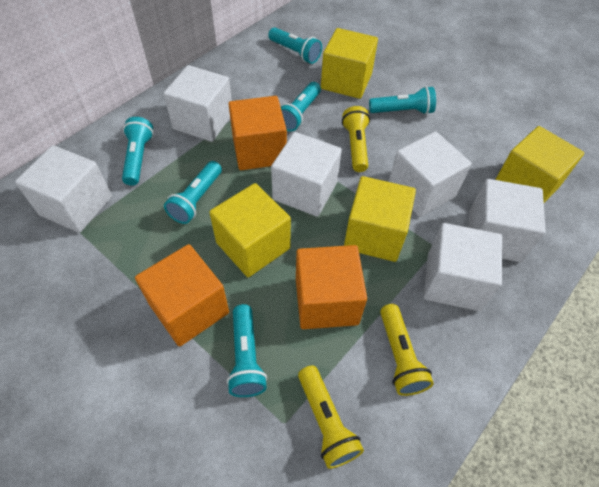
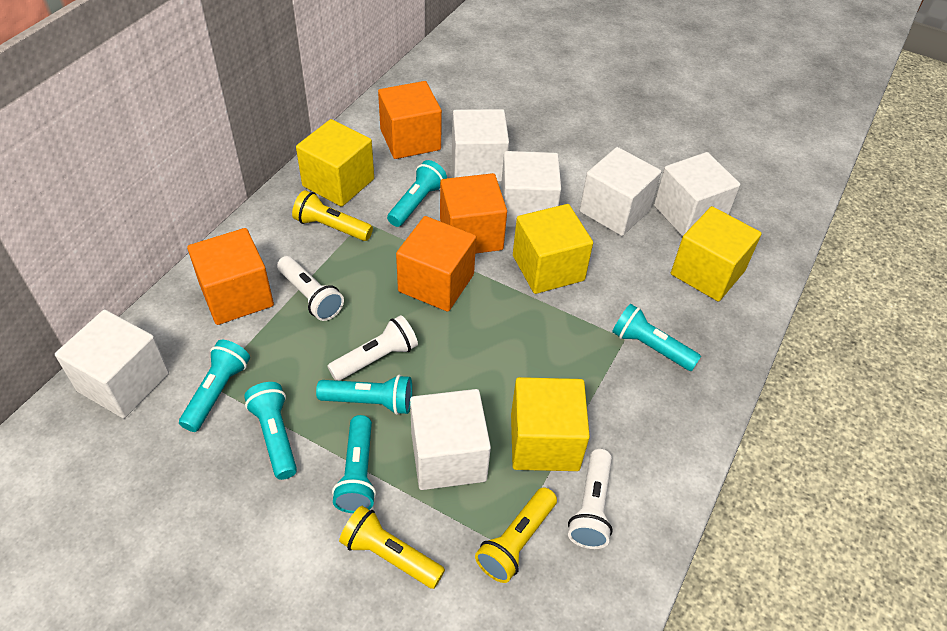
orange cube: [135,244,229,347] [229,96,287,170] [296,245,367,329] = 3 -> [187,228,274,325] [378,81,442,159] [396,216,476,312] [440,173,507,254] = 4
white flashlight: none = 0 -> [277,256,344,321] [327,315,418,381] [568,449,613,549] = 3

